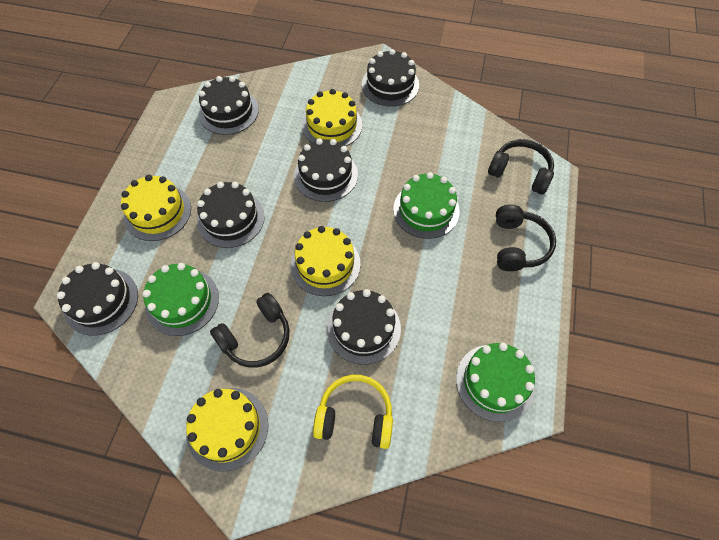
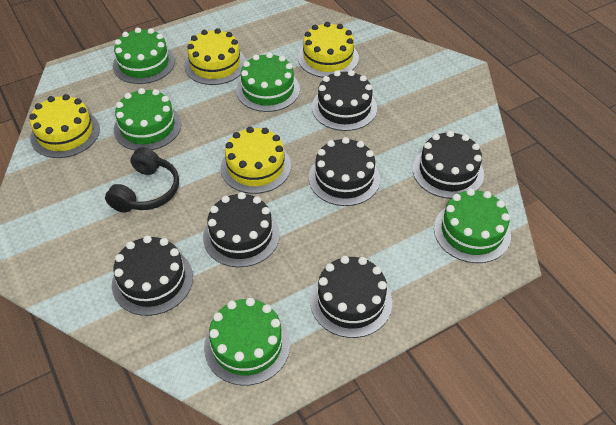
black headphones: [210,293,290,368] [488,139,554,194] [496,205,556,271] = 3 -> [105,147,179,213] = 1
green cake: [142,263,219,336] [393,172,460,239] [456,343,535,422] = 3 -> [113,27,175,84] [114,88,181,150] [204,298,290,386] [236,52,300,112] [434,189,511,263] = 5
yellow headphones: [313,375,393,449] = 1 -> none = 0

